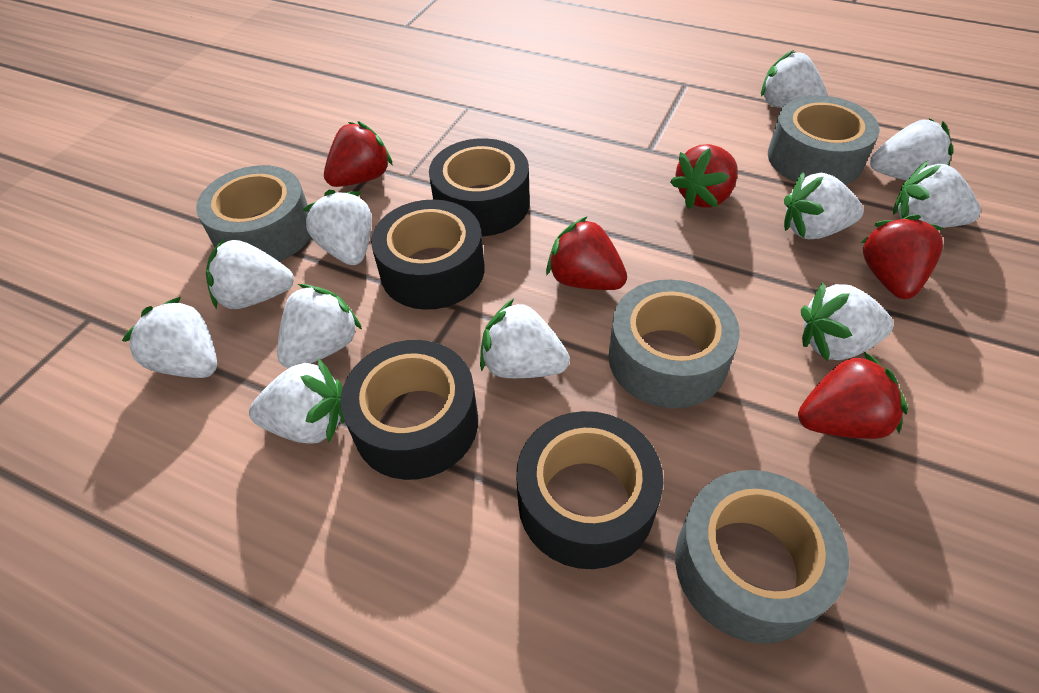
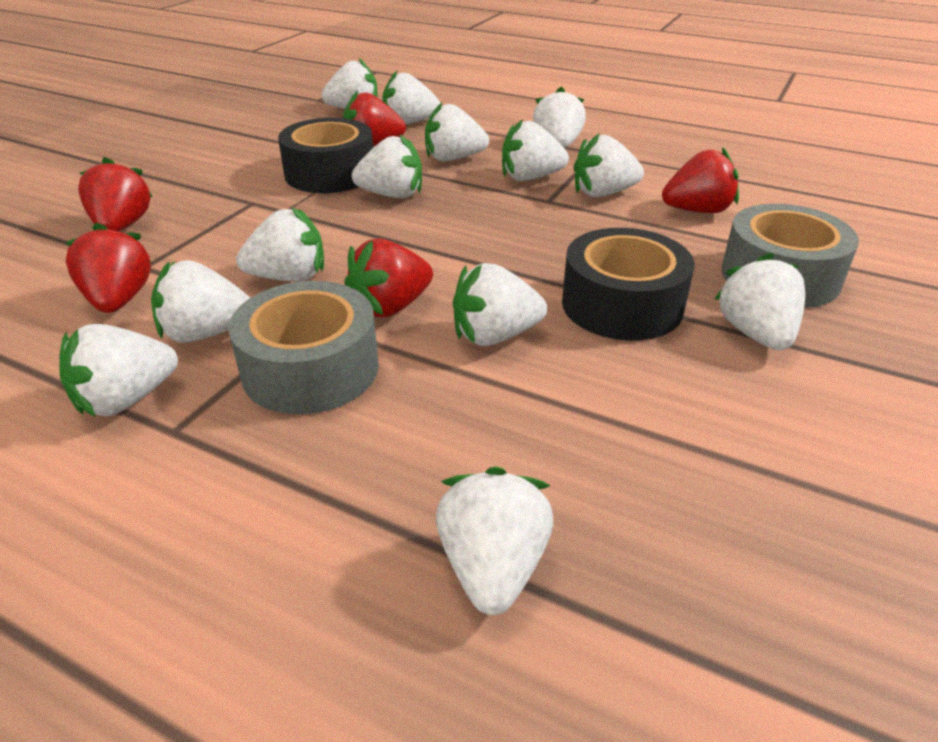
black tape: [341,340,478,480] [371,200,485,310] [429,138,530,236] [516,411,663,569] = 4 -> [278,118,373,193] [562,228,695,341] = 2
grey tape: [196,165,311,262] [608,280,740,408] [675,470,849,644] [768,96,880,185] = 4 -> [228,281,379,414] [722,204,859,308] = 2
white strawberry: [122,297,217,378] [206,238,294,309] [249,359,345,444] [277,284,362,368] [302,190,372,265] [480,299,570,378] [761,50,827,108] [784,172,864,239] [801,282,893,361] [870,119,953,180] [893,161,981,228] = 11 -> [59,324,178,417] [151,260,250,343] [236,207,324,282] [322,58,378,109] [352,135,422,198] [382,71,440,125] [425,103,489,161] [436,466,553,615] [453,263,547,346] [502,119,569,181] [533,87,586,148] [574,133,644,197] [714,253,805,350] = 13

